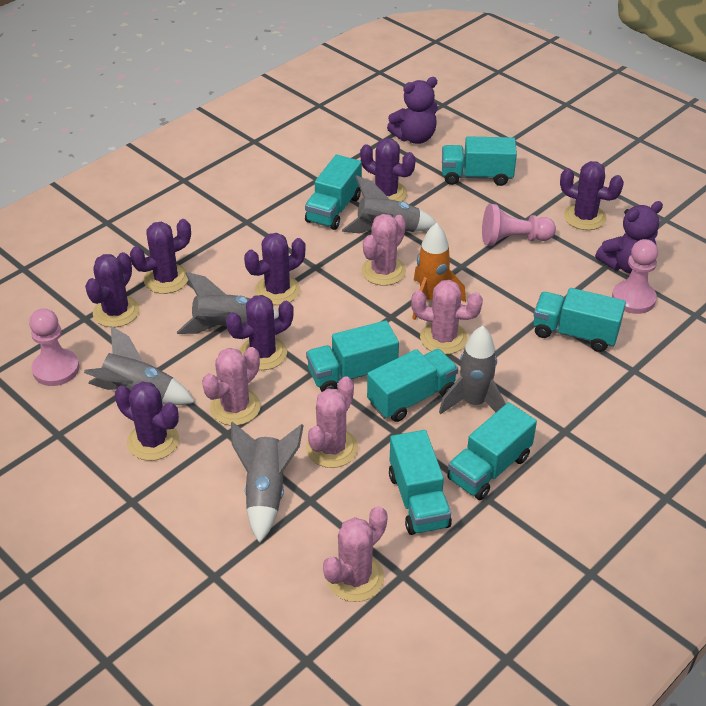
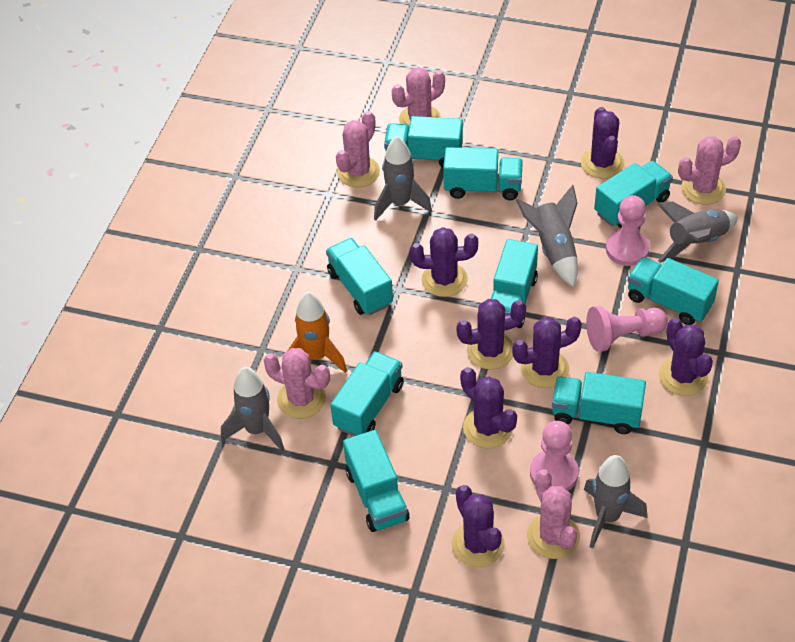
purple teddy bear: [387,77,438,144] [595,201,663,274] = 2 -> none = 0
turquoise truck: [305,155,362,230] [306,321,399,392] [367,349,458,422] [389,430,452,535] [442,136,517,186] [447,402,537,500] [533,288,626,352] = 7 -> [326,238,393,315] [330,351,404,436] [343,430,409,532] [384,116,463,168] [443,147,523,200] [491,239,538,328] [552,372,646,434] [594,161,673,228] [627,257,719,325] = 9

